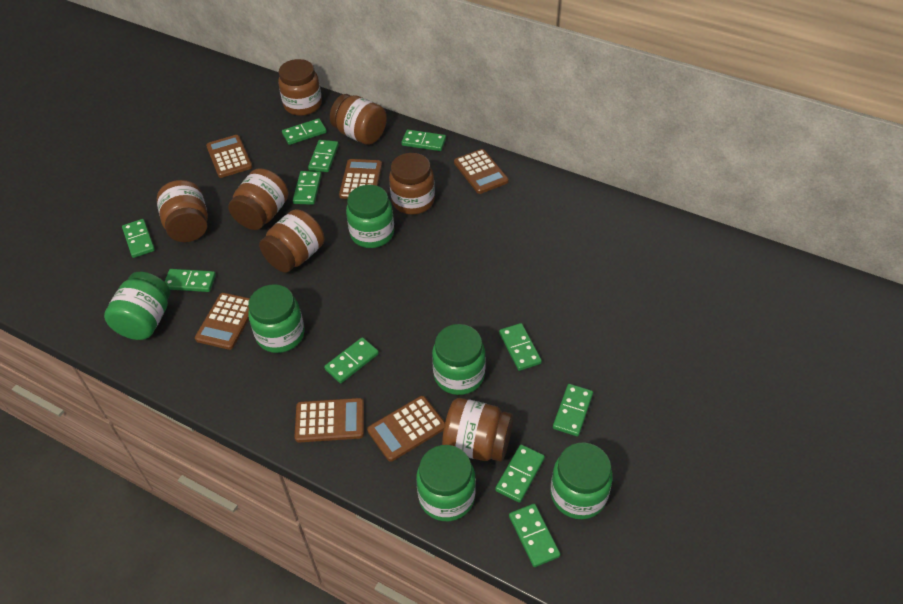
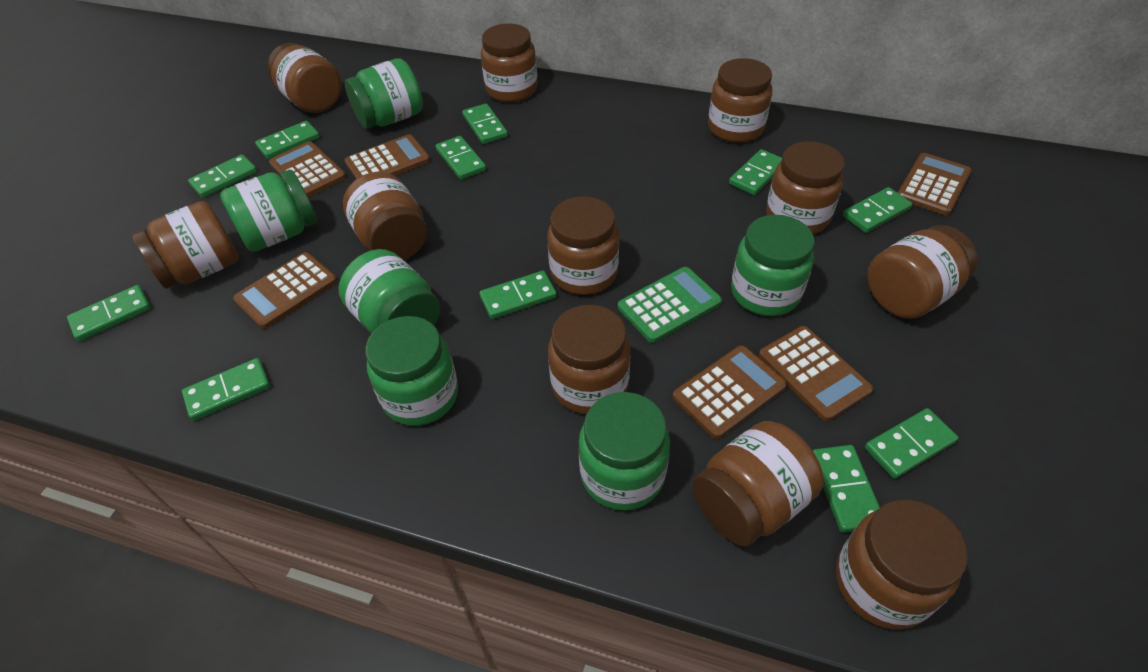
brown jar: [157,180,208,242] [228,168,288,230] [259,209,324,273] [278,59,322,116] [330,94,387,145] [389,153,435,214] [442,398,513,462] = 7 -> [132,201,239,289] [267,43,342,113] [343,172,427,260] [481,23,538,103] [547,196,619,295] [548,305,630,414] [692,421,824,546] [708,58,772,143] [766,141,845,234] [836,500,968,630] [867,225,978,319] = 11
green calculator: none = 0 -> [618,267,722,343] = 1

